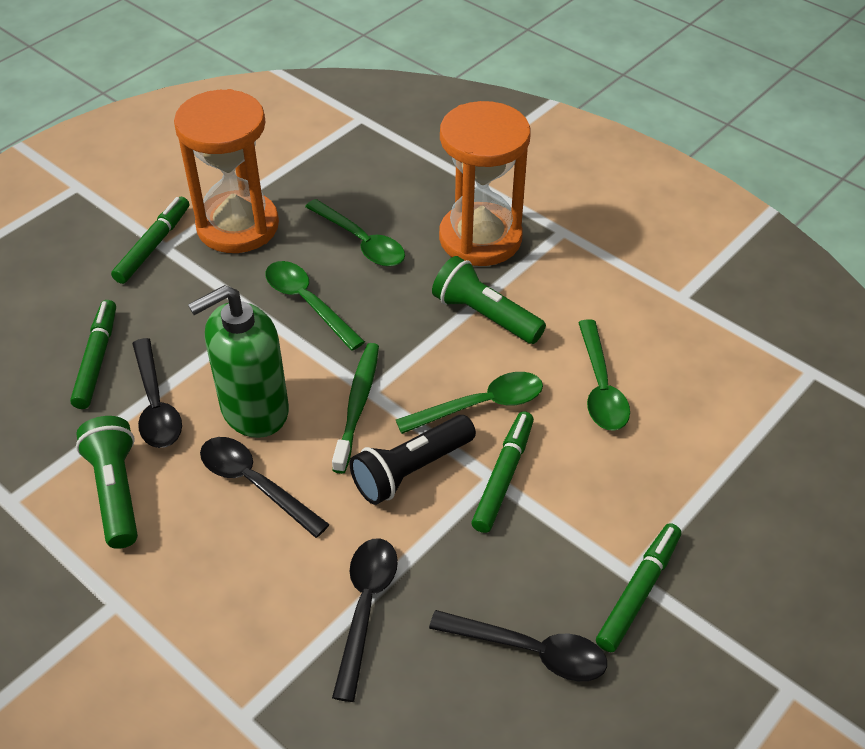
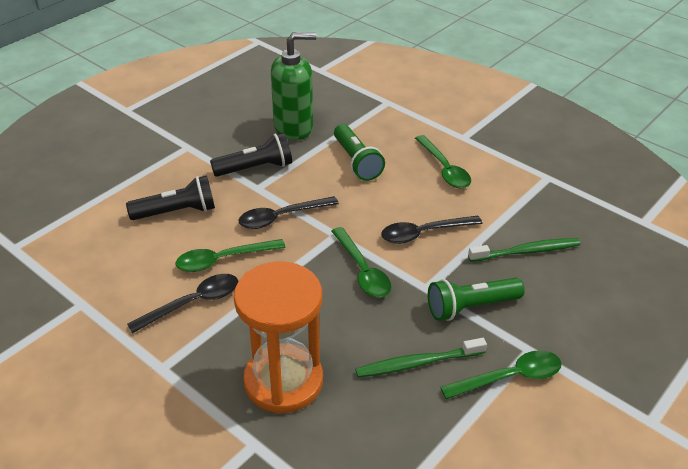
black flashlight: [350,415,476,505] = 1 -> [126,175,215,220] [210,133,292,177] = 2
black spoon: [132,338,182,448] [200,437,330,538] [332,538,398,702] [429,610,607,681] = 4 -> [127,274,238,333] [238,196,339,229] [381,215,482,244] = 3
green marker: [70,300,116,409] [111,197,189,284] [471,411,534,533] [596,523,681,652] = 4 -> none = 0
green toothbrush: [332,343,379,474] = 1 -> [355,338,487,378] [468,238,581,262] = 2
orange hourglass: [174,89,279,253] [439,101,530,266] = 2 -> [234,262,323,413] = 1

